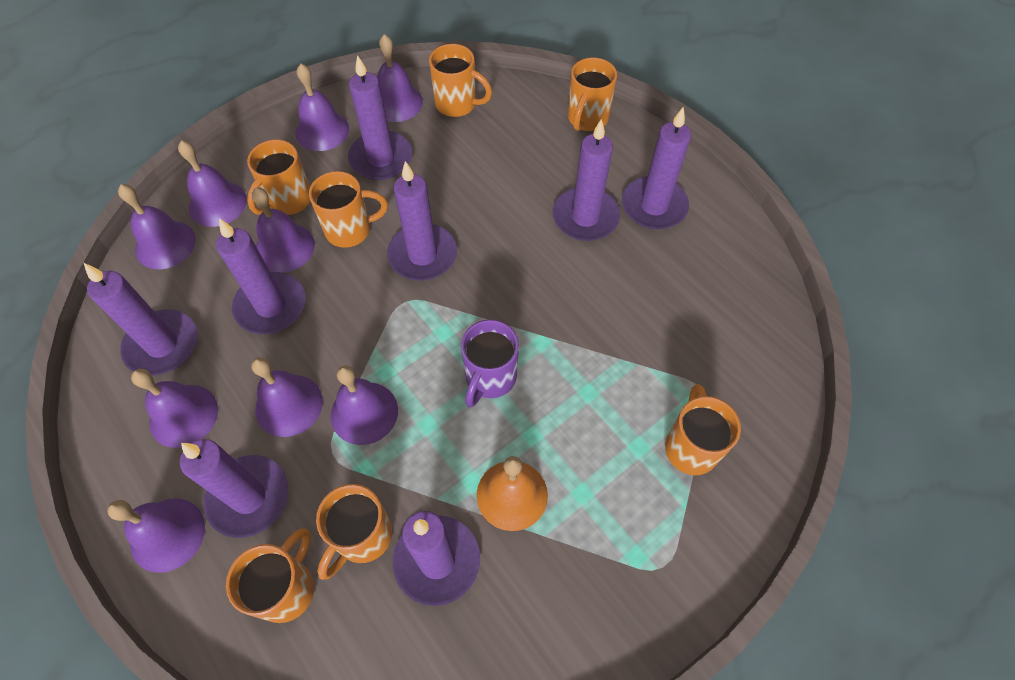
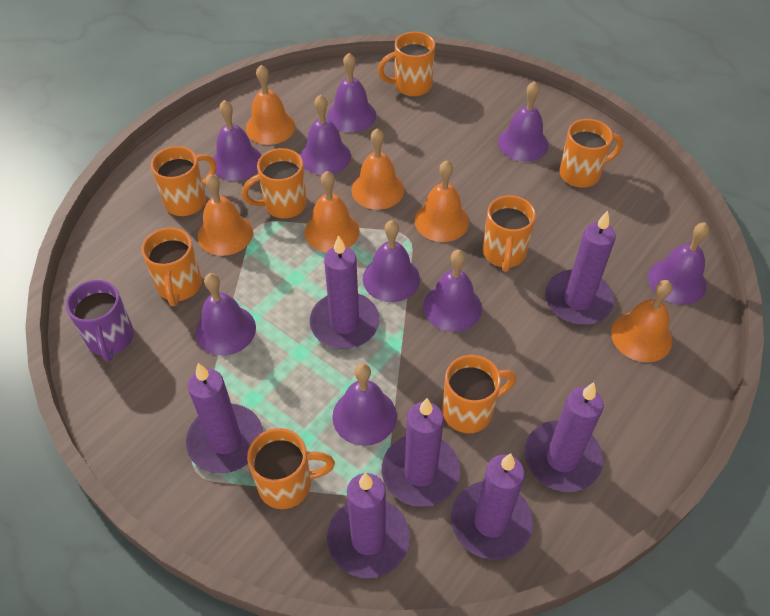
orange bell: [477,456,548,531] = 1 -> [198,174,253,256] [246,65,295,145] [304,171,360,253] [351,128,404,210] [415,160,469,242] [611,280,673,362] = 6
orange mug: [226,528,314,623] [247,139,310,215] [309,171,388,248] [316,484,392,580] [429,44,492,117] [568,57,617,131] [665,384,741,475] = 7 -> [141,228,202,306] [151,146,216,216] [241,148,307,218] [247,428,335,509] [378,32,435,96] [442,355,516,433] [483,195,536,272] [559,119,623,188] = 8
purple candle: [84,263,197,376] [180,439,289,538] [216,218,306,334] [348,55,412,180] [387,161,457,281] [393,511,480,606] [553,119,620,241] [622,107,691,229] = 8 -> [186,363,263,473] [310,235,379,349] [327,473,410,578] [382,398,460,507] [451,454,533,560] [524,382,604,492] [545,211,616,325] = 7

